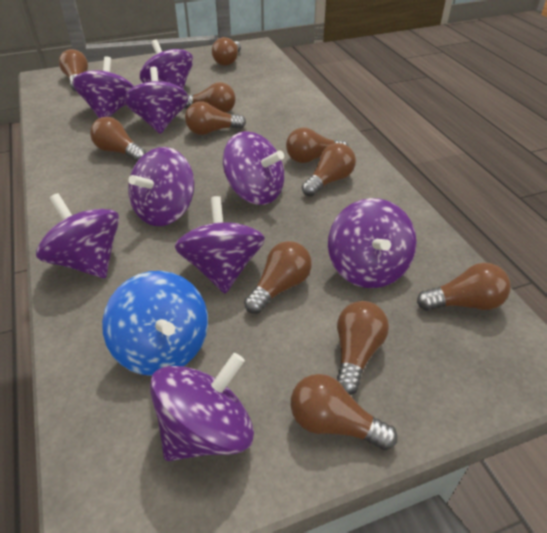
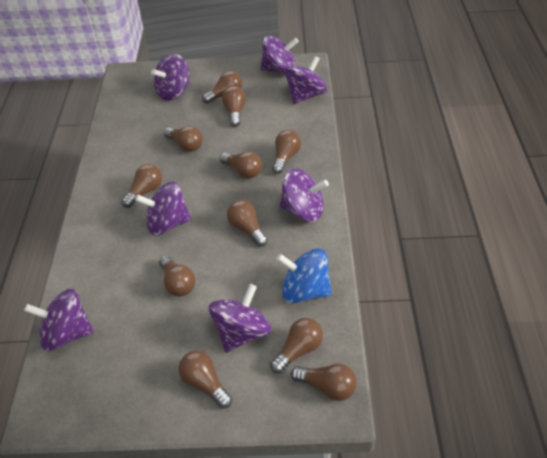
purple spinning top: [36,193,119,278] [72,56,134,118] [124,67,189,134] [128,147,195,226] [140,39,193,89] [150,353,254,461] [175,196,265,294] [223,131,284,205] [328,198,417,288] = 9 -> [24,288,94,352] [135,182,192,236] [151,54,190,101] [209,284,272,353] [261,35,299,74] [280,169,329,222] [284,56,327,104] = 7

